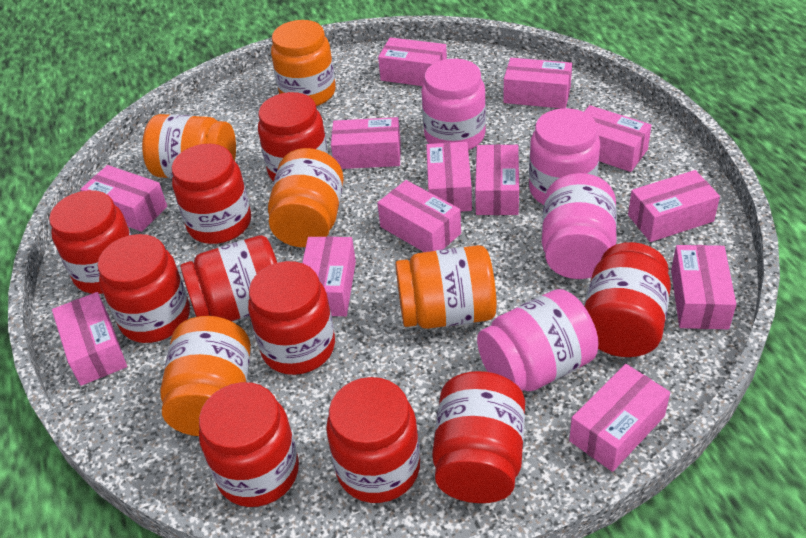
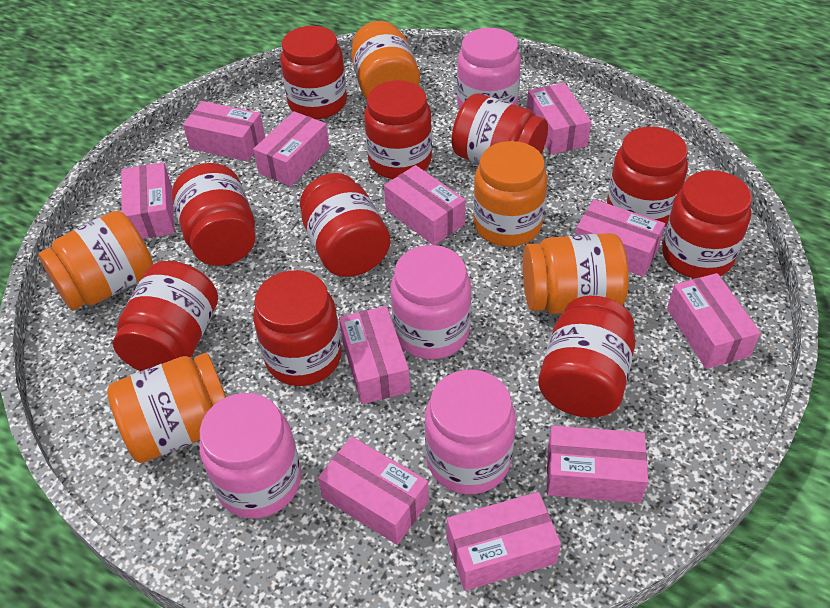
pink box: [52,292,127,386] [80,165,167,232] [302,236,356,316] [331,117,401,169] [377,180,461,252] [378,37,447,86] [426,142,472,212] [475,144,519,215] [503,58,572,108] [569,364,670,472] [584,105,652,172] [628,170,720,242] [671,245,736,329] = 13 -> [122,162,175,239] [183,101,265,162] [253,111,329,186] [318,436,429,545] [339,306,410,404] [384,165,466,245] [447,492,561,591] [527,83,591,154] [547,426,648,503] [575,199,665,277] [667,273,761,369] = 11

